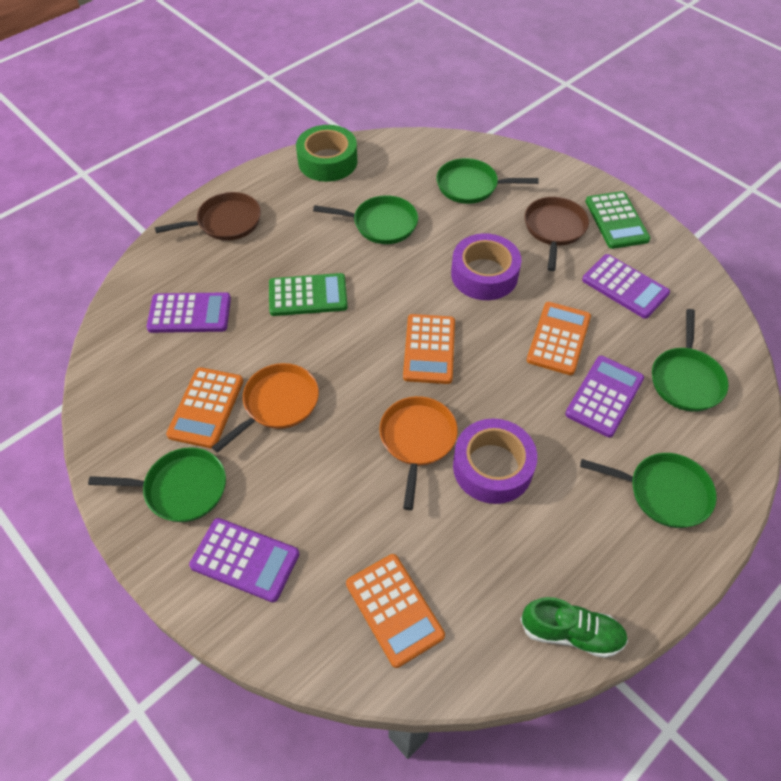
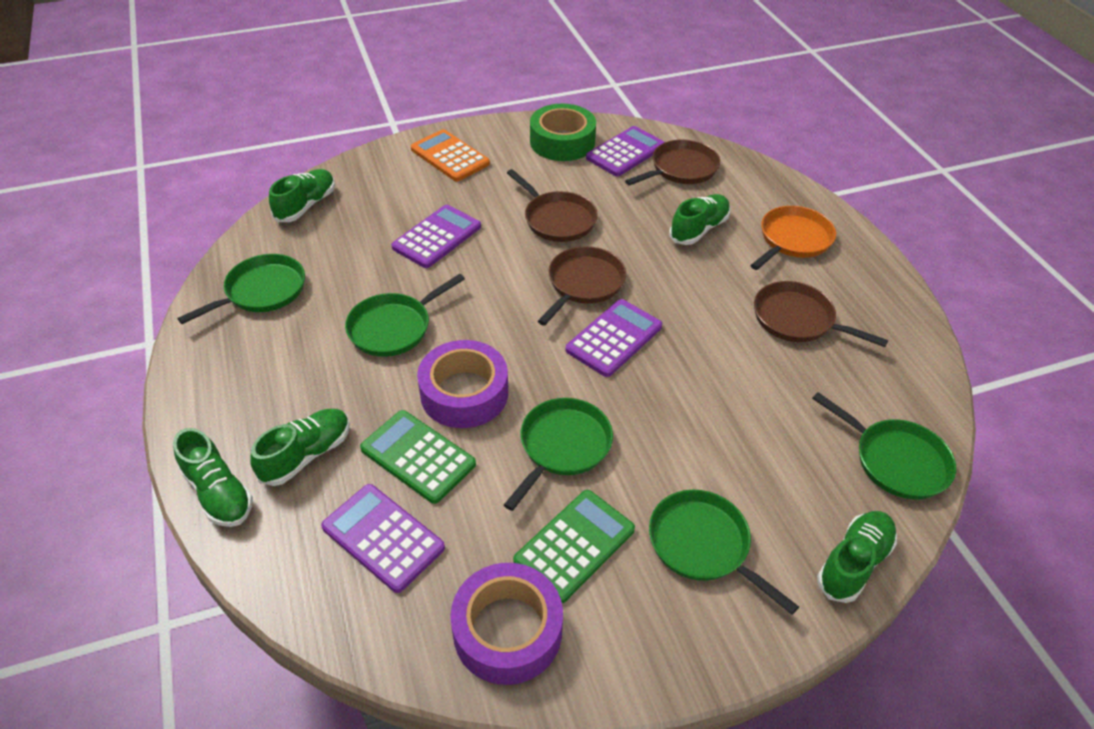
brown pan: [155,192,261,241] [525,197,589,271] = 2 -> [507,169,598,242] [538,246,626,326] [625,139,720,186] [754,281,888,347] = 4
green shoe: [520,597,628,658] = 1 -> [173,428,253,527] [250,409,350,486] [269,169,335,222] [669,194,730,245] [817,511,897,603] = 5
orange calculator: [166,367,243,448] [346,554,445,668] [403,314,455,384] [527,302,591,375] = 4 -> [411,129,490,181] = 1
orange pan: [212,363,319,453] [379,396,458,510] = 2 -> [750,206,836,270] = 1

